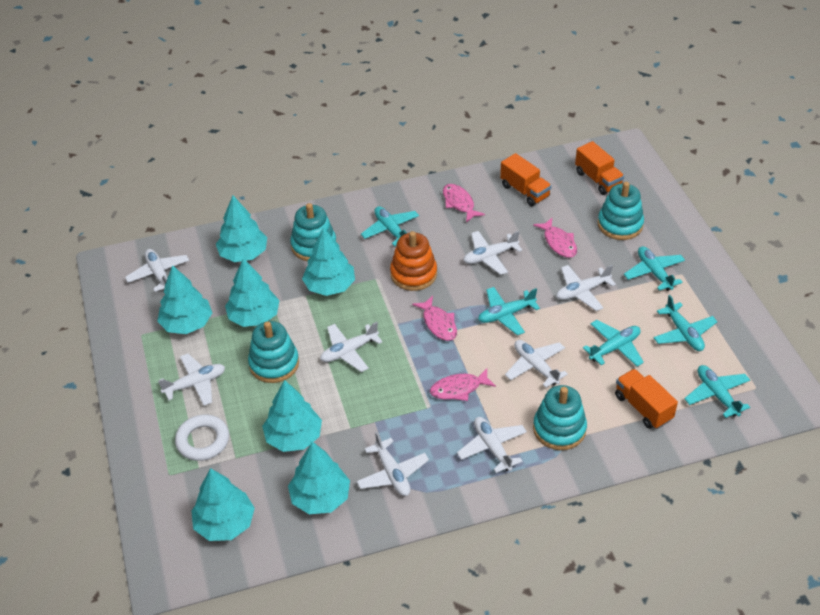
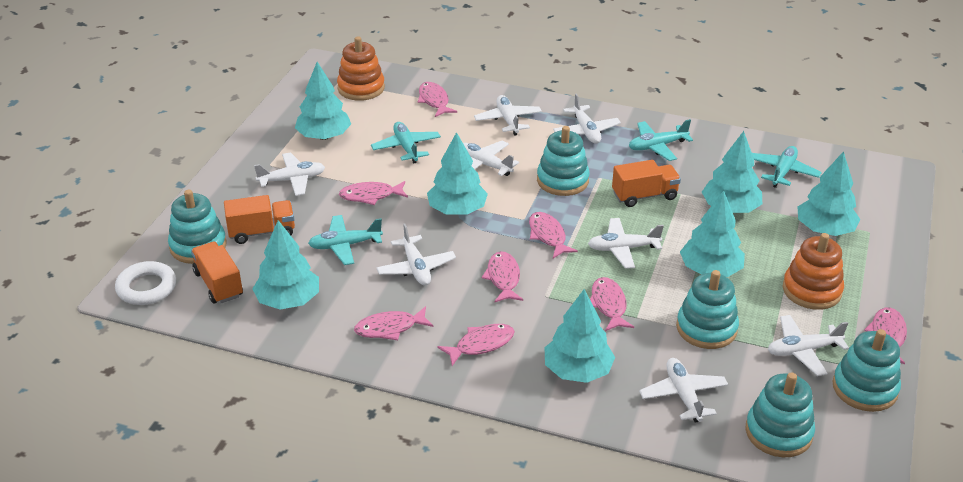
orange stacking toy: [390,231,437,291] = 1 -> [337,36,385,101] [783,233,844,310] = 2
pink fish: [412,296,457,341] [430,368,496,401] [443,184,485,223] [533,218,577,258] = 4 -> [339,181,408,205] [354,306,434,340] [418,82,457,117] [437,324,515,366] [482,251,523,303] [529,212,578,258] [590,277,634,331] [864,307,907,365] = 8
turquoise plane: [361,206,419,246] [478,287,540,335] [583,320,644,367] [624,246,685,291] [654,295,717,351] [684,365,750,418] = 6 -> [308,215,383,265] [371,122,441,164] [629,119,693,161] [752,146,822,188] = 4
turquoise stacking toy: [248,321,299,383] [290,203,336,261] [533,385,587,450] [598,182,644,240] = 4 -> [168,189,227,264] [537,126,590,196] [676,270,739,349] [745,372,815,457] [833,329,901,412] = 5

